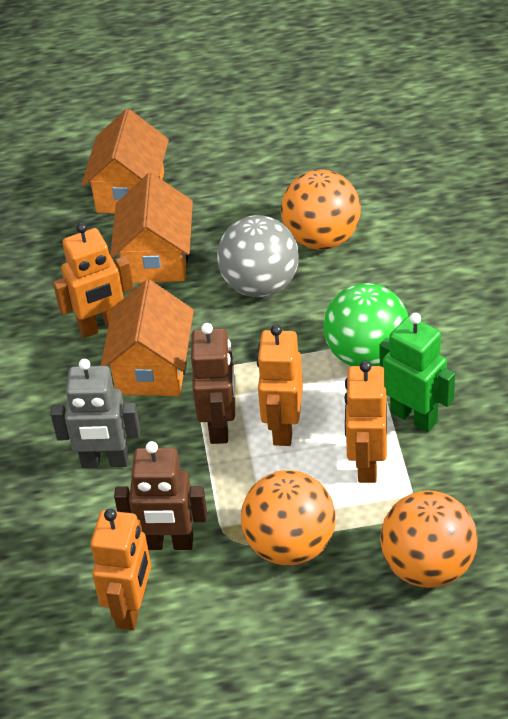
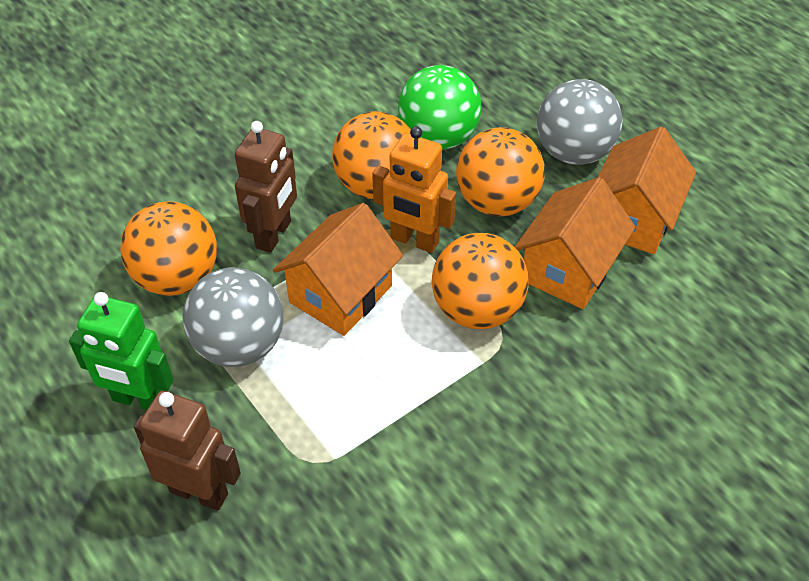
grey ball: [217,215,299,297] = 1 -> [183,268,283,367] [537,79,623,165] = 2
grey robot: [51,358,140,468] = 1 -> none = 0
orange ball: [241,470,336,566] [281,170,361,250] [380,491,477,588] = 3 -> [120,201,217,296] [332,111,411,199] [432,233,528,329] [456,127,545,216] = 4
orange robot: [53,223,134,338] [90,509,151,630] [257,324,303,446] [345,361,387,483] = 4 -> [372,126,456,253] = 1

